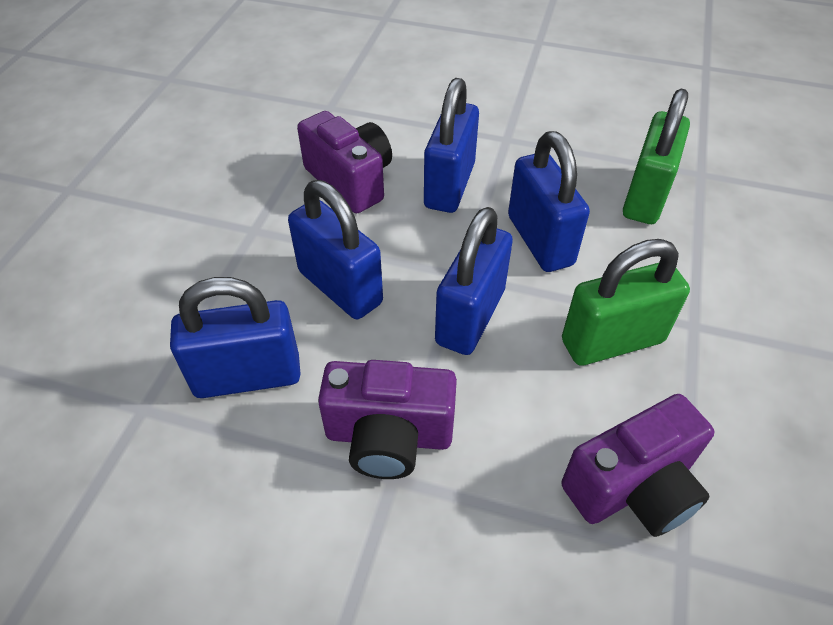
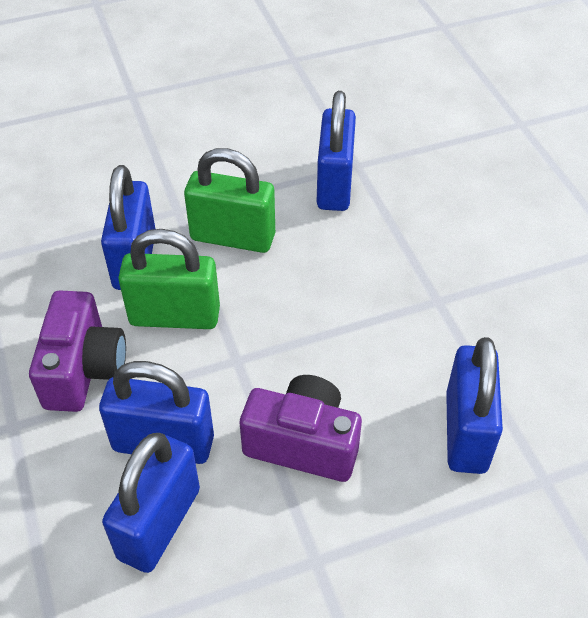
purple camera: [297,111,392,213] [318,360,457,479] [561,394,714,537] = 3 -> [29,290,126,412] [240,375,362,482] = 2

